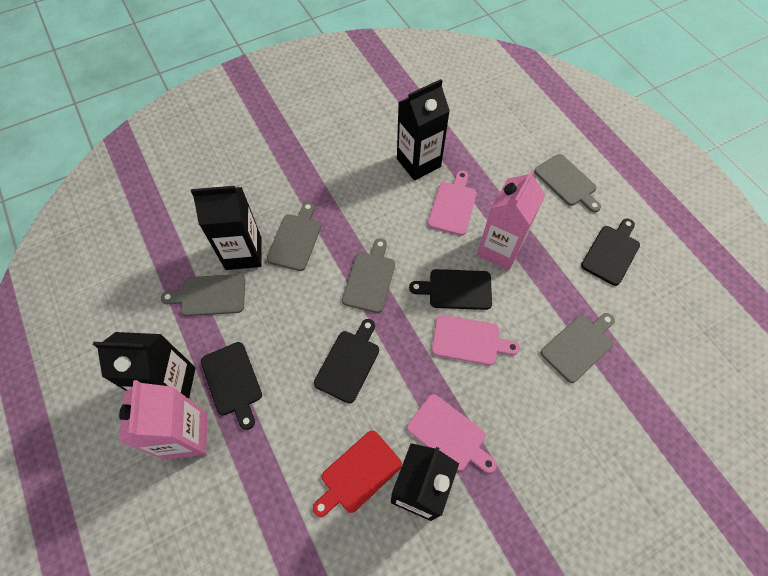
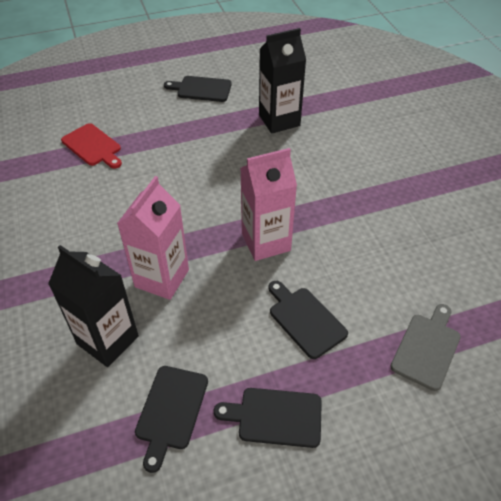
black carton: [93,332,196,399] [191,184,261,270] [391,443,459,521] [397,79,450,181] = 4 -> [48,245,139,367] [259,28,306,134] = 2
grey cutting board: [161,274,245,316] [267,202,321,271] [342,238,395,313] [534,154,601,212] [541,313,615,383] = 5 -> [390,304,461,391] = 1
pink cutting board: [407,394,497,473] [428,170,477,236] [432,315,520,365] = 3 -> none = 0

